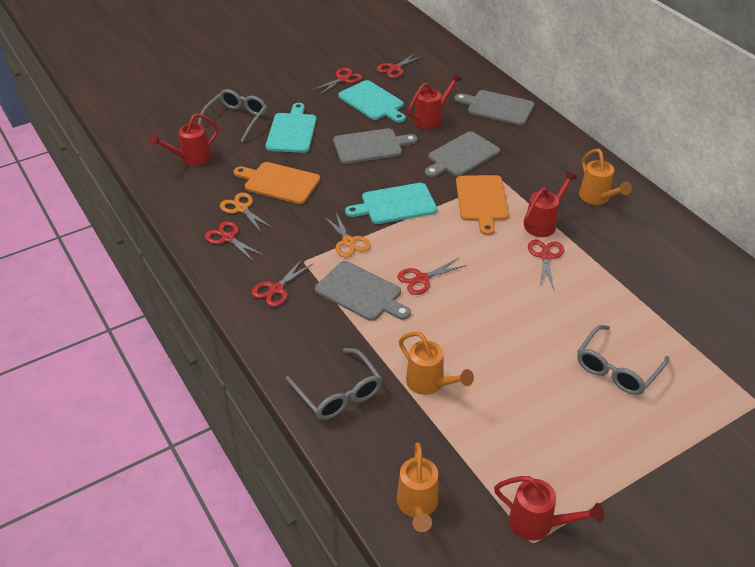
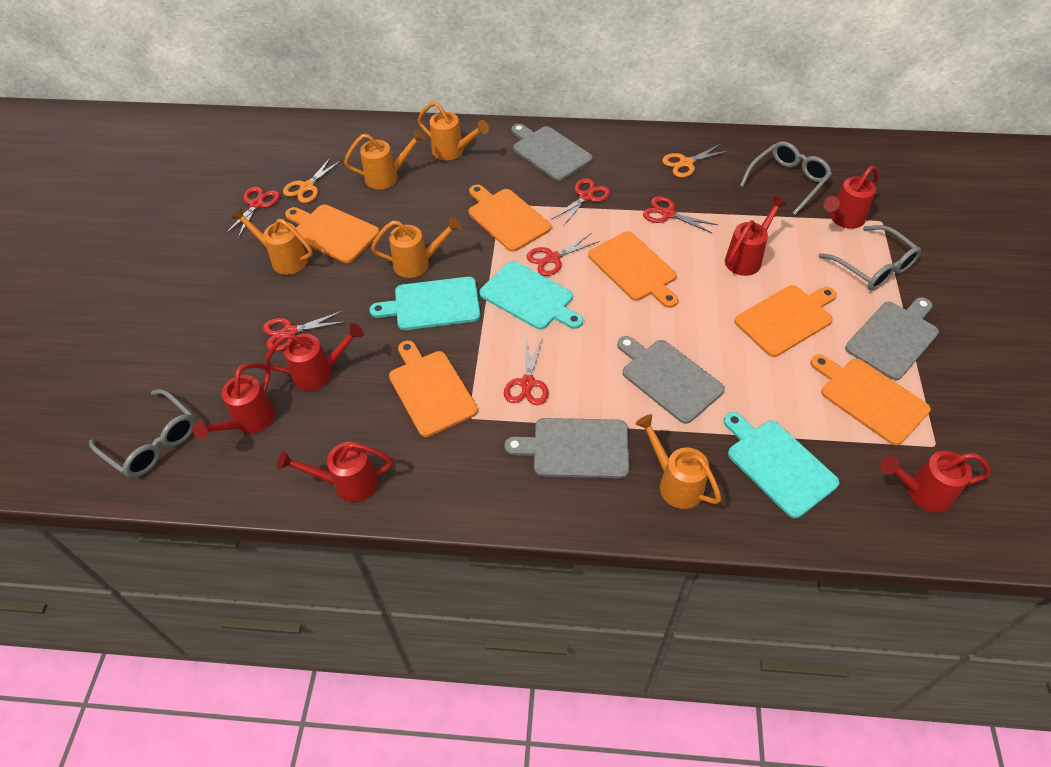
orange cutting board: [234,162,320,204] [456,175,509,235] = 2 -> [285,204,380,263] [389,340,478,437] [469,185,552,252] [588,231,678,308] [735,285,837,357] [811,354,931,445] = 6
orange watering can: [397,443,439,532] [399,331,474,395] [579,149,632,205] = 3 -> [231,207,313,275] [344,129,425,190] [371,217,461,278] [418,101,489,160] [636,414,721,509] = 5
red watering can: [149,113,219,166] [408,73,462,129] [494,476,604,540] [524,171,578,237] = 4 -> [192,363,275,440] [264,323,364,391] [277,442,393,502] [725,196,787,276] [824,166,879,229] [880,451,991,513] = 6

